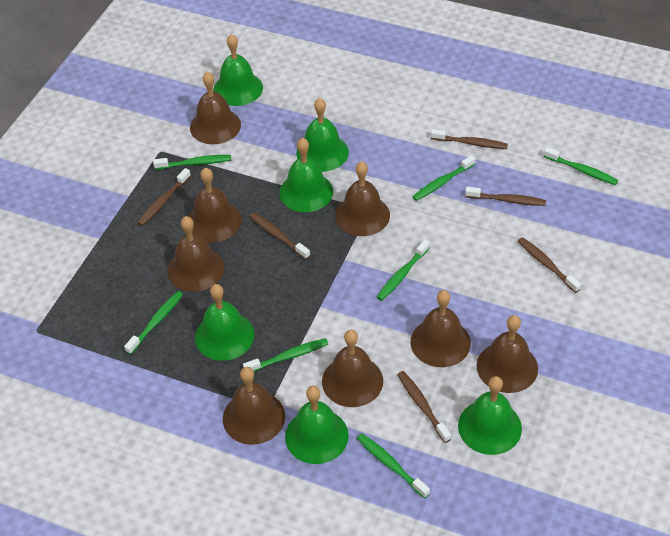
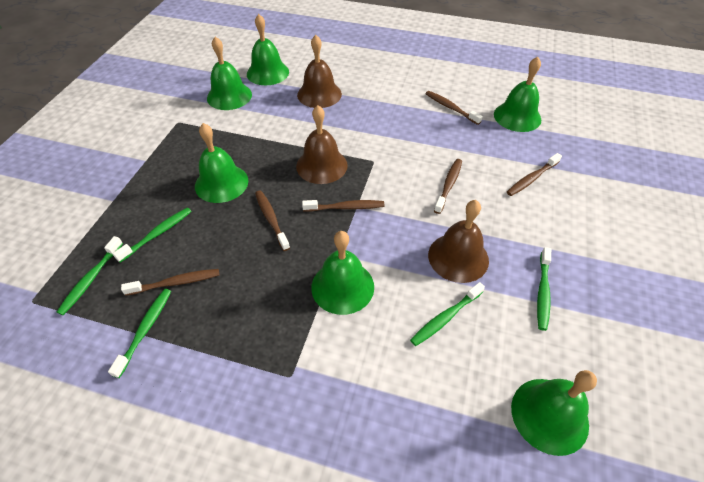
brown bell: [168,216,224,292] [189,167,242,242] [190,72,241,144] [223,367,285,445] [322,330,383,407] [335,161,390,236] [411,290,471,367] [477,315,538,393] = 8 -> [296,105,348,184] [297,35,342,108] [428,200,489,283] = 3
green toothbrush: [124,291,183,354] [153,155,231,170] [243,338,328,372] [357,434,430,498] [377,240,430,301] [412,155,476,201] [544,147,618,185] = 7 -> [57,236,123,315] [108,289,171,378] [112,207,192,263] [410,282,485,346] [537,247,551,331] = 5

